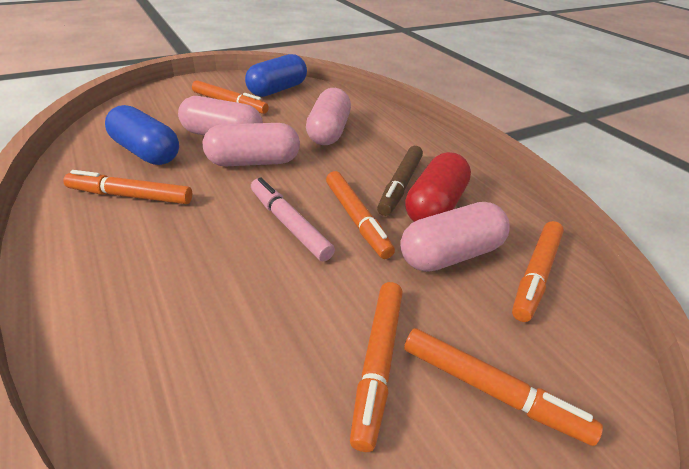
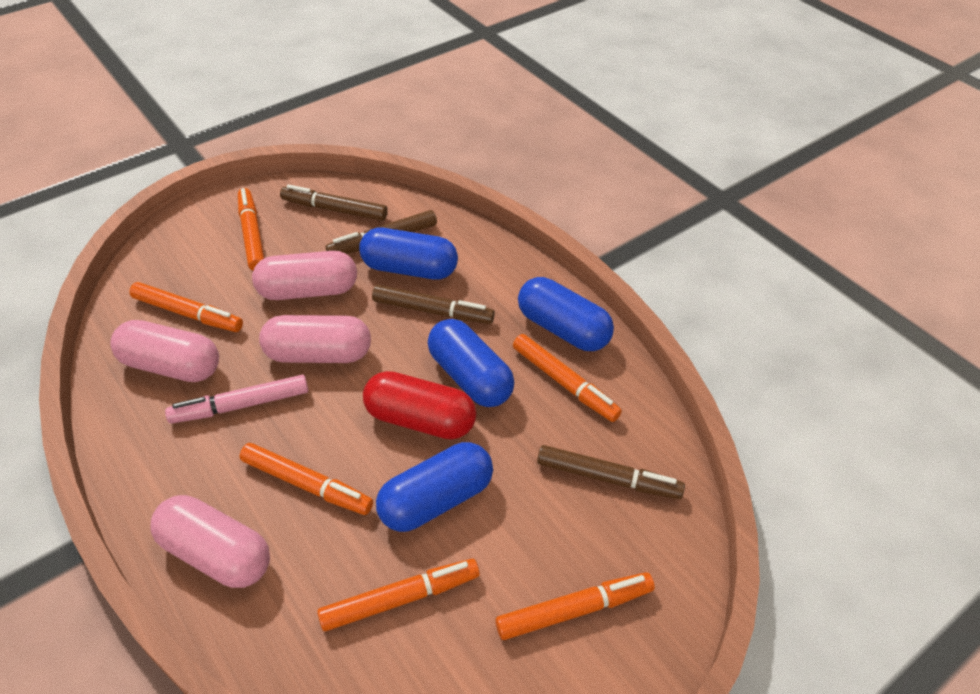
blue capsule: [105,105,179,165] [245,54,307,97] = 2 -> [359,228,458,280] [376,442,493,532] [428,319,514,407] [518,277,614,351] = 4
brown marker: [377,146,423,216] = 1 -> [280,185,388,221] [326,210,437,254] [372,285,495,324] [537,445,685,499] = 4

